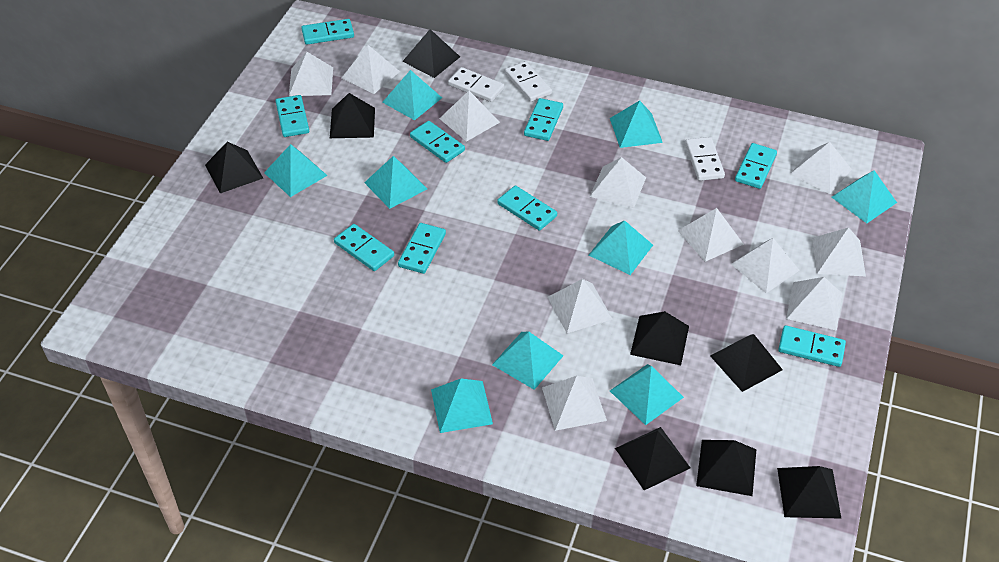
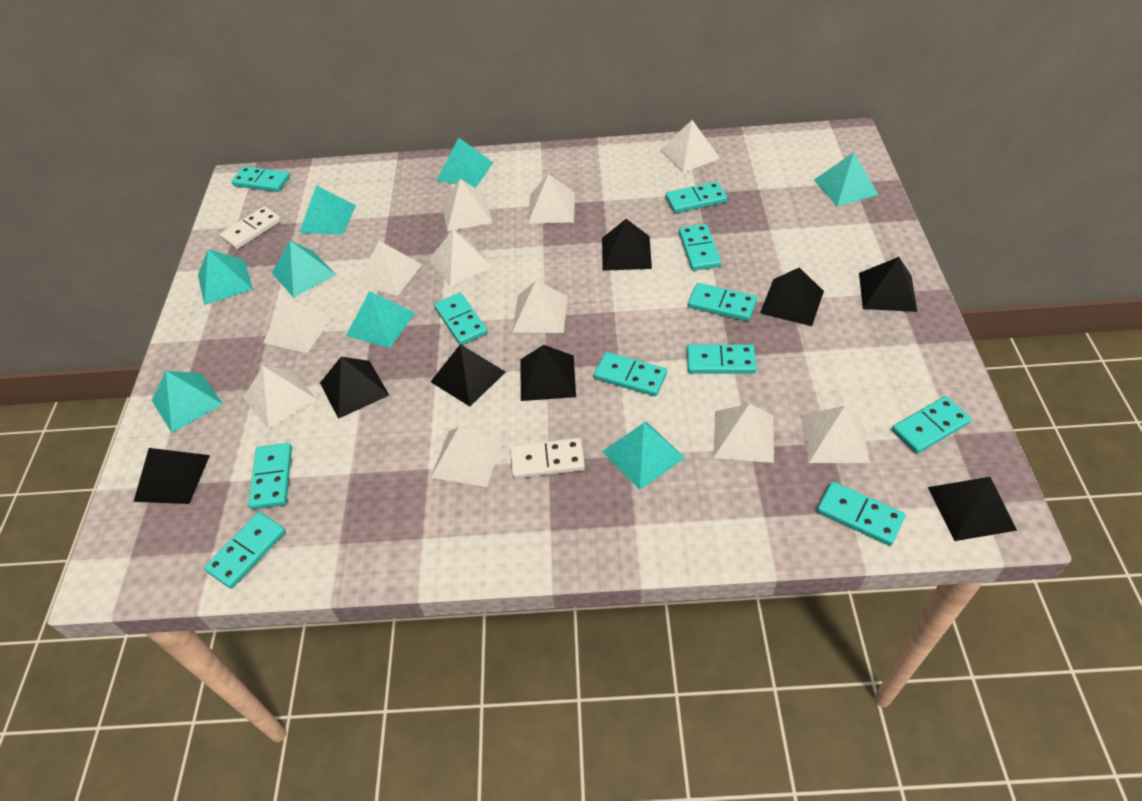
turquoise domino: [276,95,309,137] [301,19,354,45] [334,224,394,271] [398,223,446,274] [410,121,465,163] [497,186,557,231] [524,98,563,141] [735,143,777,189] [778,325,846,367] = 9 -> [204,512,286,589] [231,166,290,192] [248,443,292,509] [434,293,488,345] [594,352,667,396] [666,181,727,213] [679,224,721,271] [687,345,756,374] [688,283,757,321] [817,482,905,546] [892,396,971,454] = 11
turquoise pyramid: [264,144,328,197] [364,156,427,209] [382,70,442,120] [431,379,493,433] [492,332,563,390] [589,221,653,275] [610,100,663,148] [610,364,684,425] [832,170,897,223] = 9 -> [152,371,223,433] [198,249,253,305] [272,241,336,298] [299,186,356,235] [346,291,415,348] [436,138,494,188] [602,422,685,490] [814,152,878,207] = 8
white domino: [448,67,504,102] [505,61,552,102] [685,137,725,181] = 3 -> [220,206,281,249] [510,438,585,479] = 2

